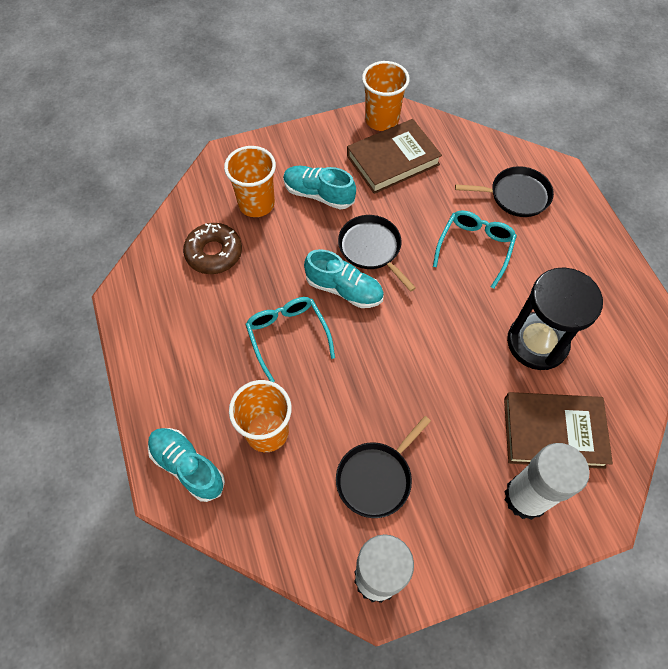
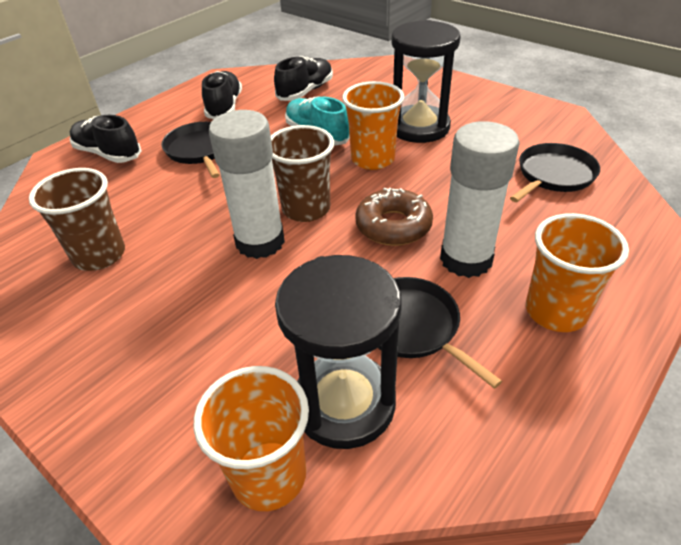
black hourglass: [507,267,603,370] = 1 -> [275,255,402,449] [392,20,461,143] = 2
black shoe: none = 0 -> [70,115,141,163] [202,71,242,119] [274,56,333,101] = 3
brown book: [347,119,442,194] [504,392,613,469] = 2 -> none = 0
brown cup: none = 0 -> [29,168,125,271] [271,125,334,222] = 2
turquoise glasses: [245,297,335,382] [433,211,517,289] = 2 -> none = 0
turquoise shoe: [148,428,225,502] [283,166,356,210] [304,249,384,308] = 3 -> [285,97,350,146] = 1

